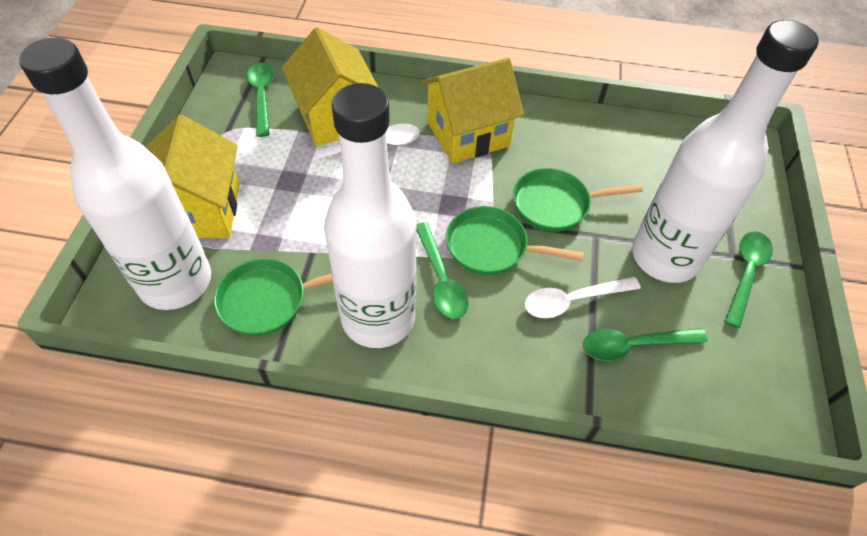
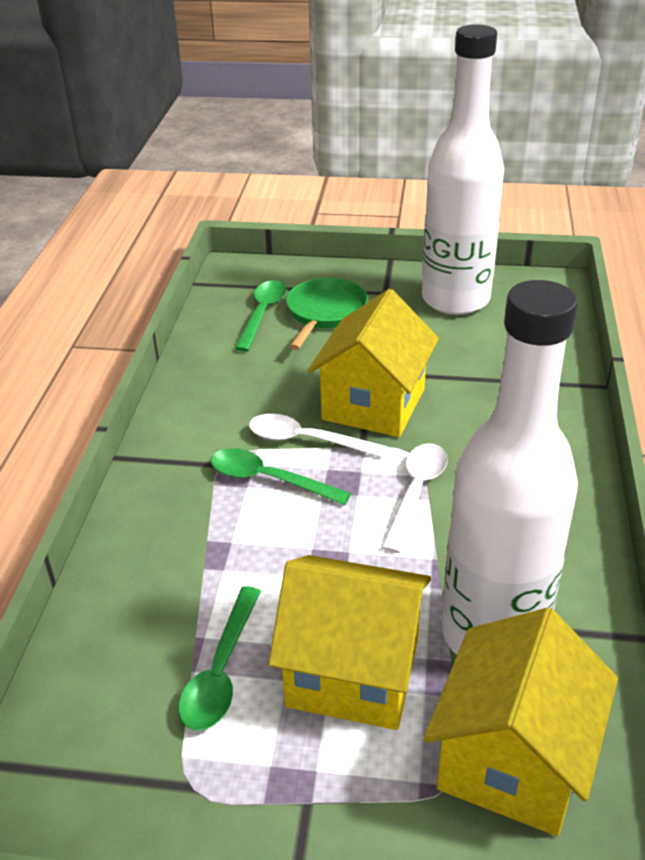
green pan: [214,258,333,336] [446,206,584,275] [513,168,642,232] = 3 -> [286,278,368,350] = 1
green spoon: [247,63,274,137] [416,222,468,319] [583,328,708,361] [725,231,773,328] = 4 -> [179,586,261,730] [211,448,351,505] [234,280,287,352] = 3
white bottle: [19,38,211,310] [324,83,417,348] [632,20,819,283] = 3 -> [422,24,504,315] [442,280,578,655] = 2

